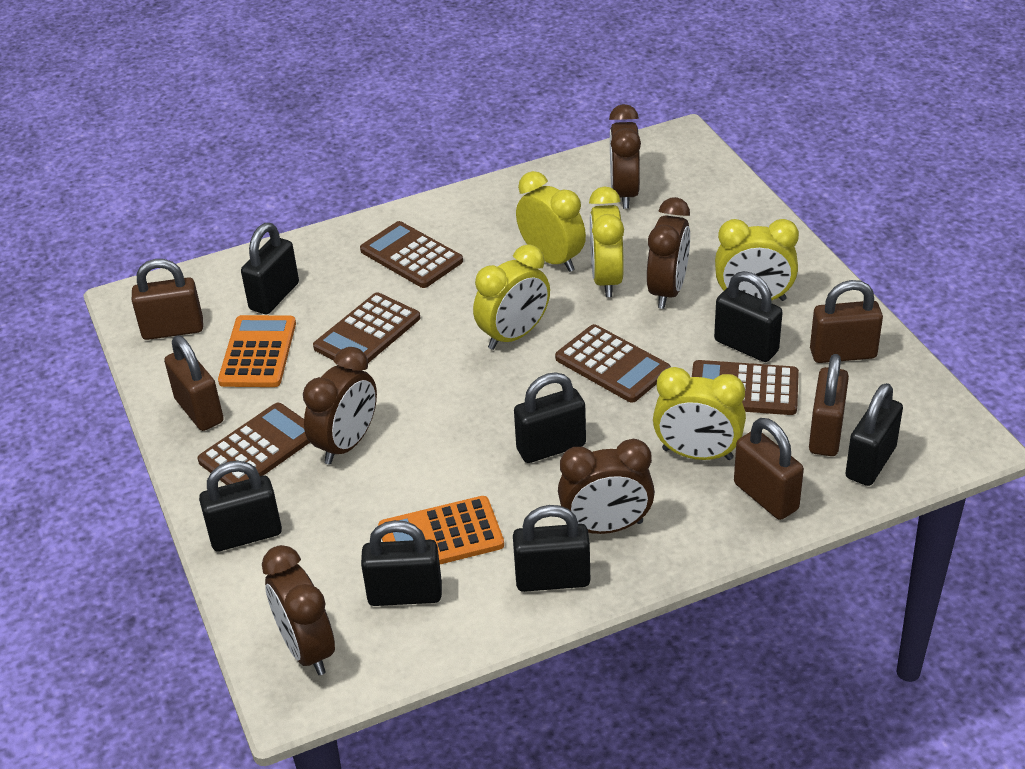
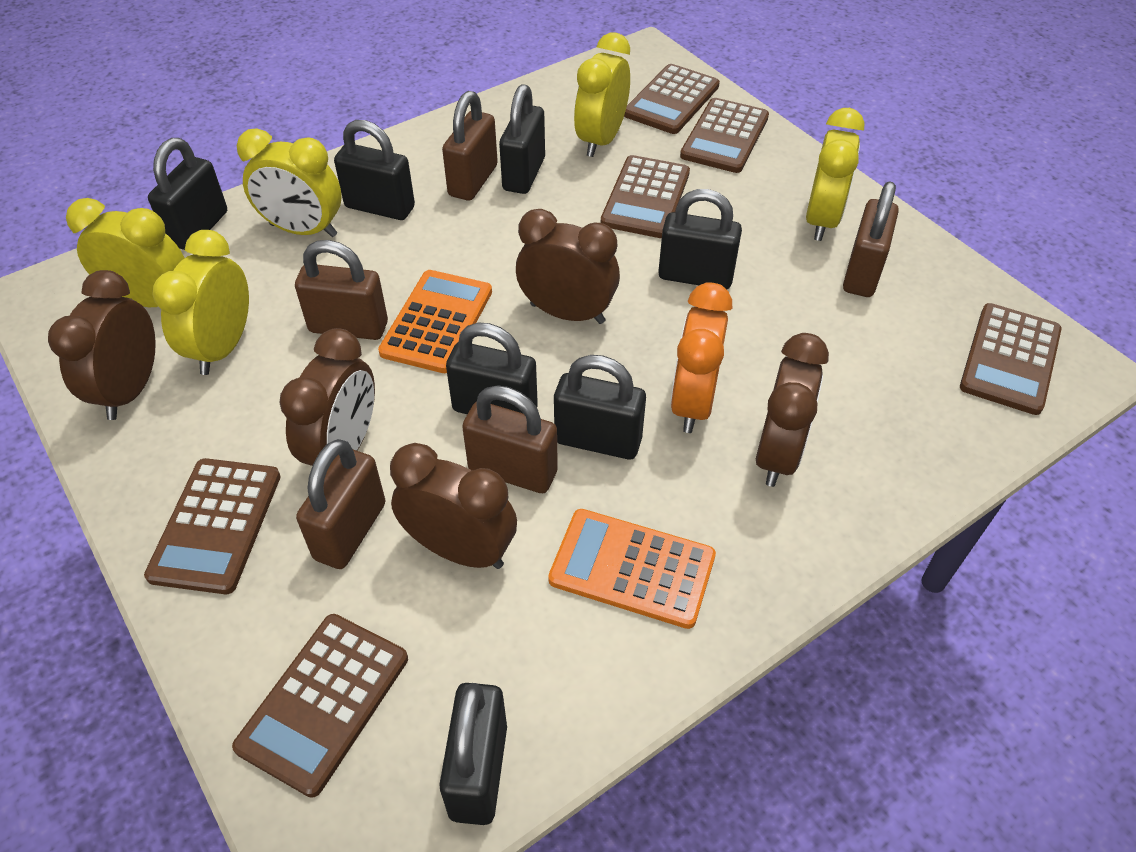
brown calculator: [197,403,310,485] [313,292,420,363] [360,221,463,288] [555,324,671,403] [692,360,799,415] = 5 -> [144,458,281,594] [232,614,408,798] [601,155,690,238] [624,64,720,134] [680,98,769,173] [960,303,1062,415] = 6
orange clock: none = 0 -> [671,282,732,433] = 1

